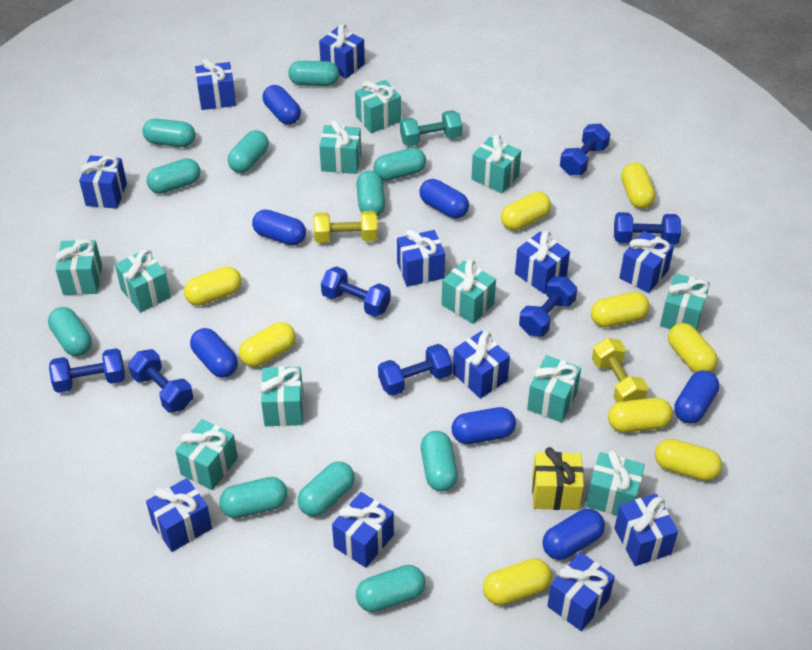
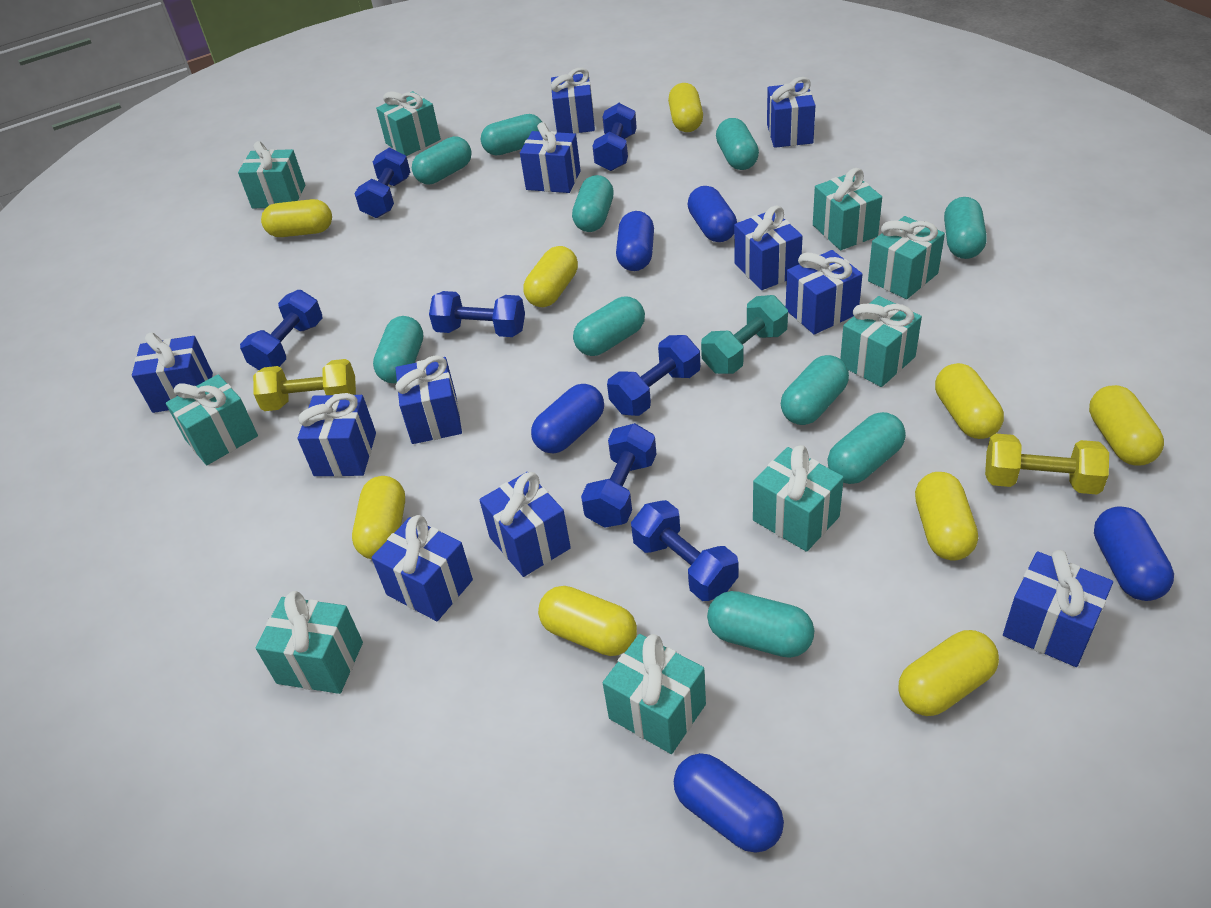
blue capsule: [190,328,238,378] [252,209,306,245] [263,85,301,125] [419,179,469,219] [451,407,516,444] [542,509,605,560] [674,370,719,423] = 7 -> [531,384,604,454] [616,211,654,271] [674,753,784,853] [688,186,737,242] [1094,506,1174,601] = 5
turquoise capsule: [48,307,92,356] [142,119,195,147] [146,158,200,194] [219,477,287,518] [228,130,269,173] [288,61,339,86] [298,461,355,516] [356,171,385,216] [356,565,425,612] [373,148,426,181] [421,431,458,491] = 11 -> [373,316,423,383] [412,136,472,184] [481,114,542,155] [572,175,614,232] [573,297,645,356] [707,591,814,658] [716,118,759,170] [781,355,849,425] [827,412,906,484] [944,197,987,259] = 10
turquoise gift: [55,239,102,295] [115,249,171,313] [175,419,238,490] [261,366,303,426] [319,120,361,174] [355,80,401,133] [442,259,496,324] [471,134,521,194] [527,355,581,423] [586,450,645,515] [660,273,710,330] = 11 -> [166,374,258,465] [238,141,305,208] [256,591,363,694] [376,91,441,156] [603,634,706,754] [753,445,844,552] [813,168,882,250] [840,296,922,387] [868,216,945,299] = 9
yellow gift: [532,447,584,510] = 1 -> none = 0

